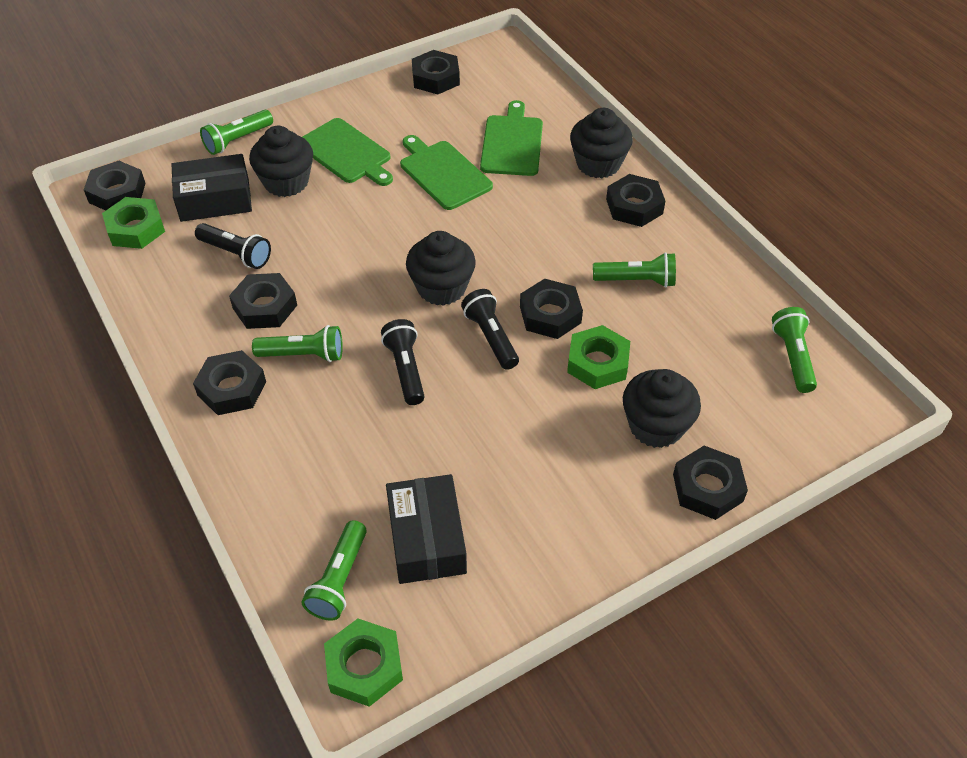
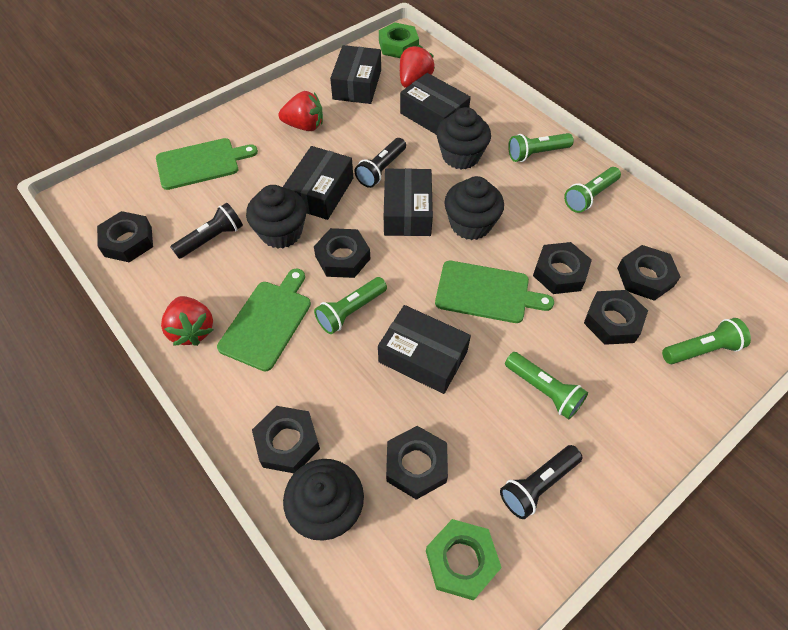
black box: [171,154,252,222] [386,474,467,584] = 2 -> [283,146,353,220] [330,45,381,104] [378,305,471,394] [384,168,433,236] [400,73,471,135] = 5
green nut: [102,197,165,249] [324,619,403,707] [567,325,630,389] = 3 -> [379,23,419,58] [426,519,502,601] = 2
red strawberry: none = 0 -> [161,296,213,346] [279,91,323,131] [400,45,435,88] = 3

